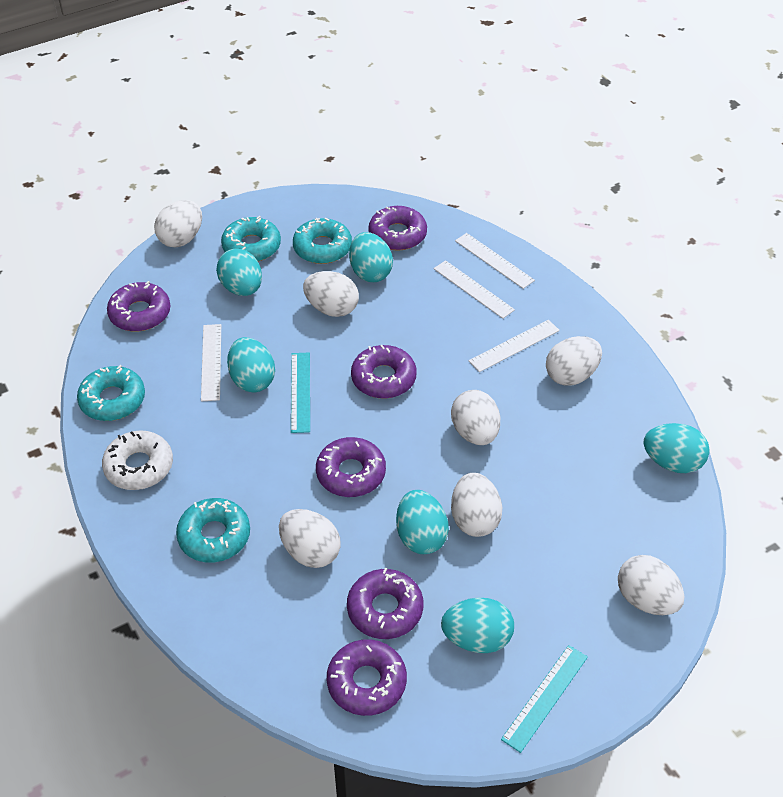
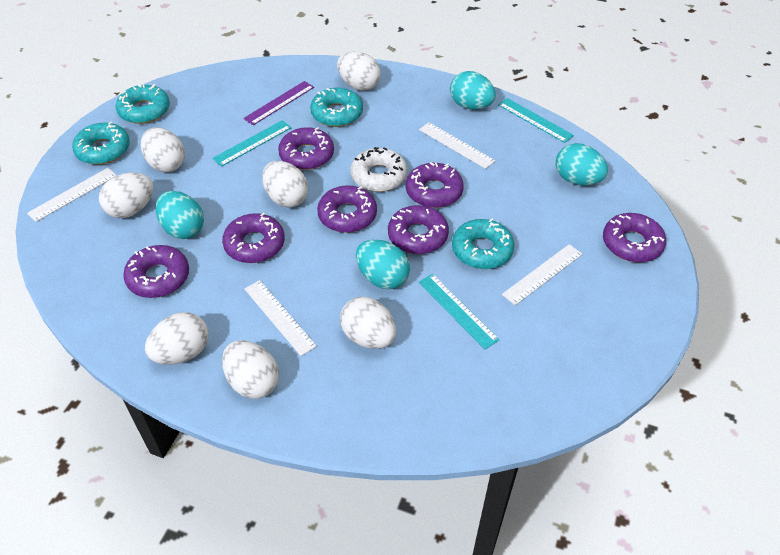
purple donut: [107,281,170,331] [316,437,386,497] [327,639,407,716] [347,568,423,639] [351,345,417,399] [368,206,427,251] = 6 -> [123,245,189,298] [222,213,285,263] [278,127,334,170] [317,185,377,233] [388,205,449,254] [406,162,464,208] [603,213,666,262] = 7
purple ruler: none = 0 -> [243,81,314,125] = 1
turquoise egg: [216,249,262,296] [227,337,275,392] [349,232,393,282] [396,490,449,554] [441,598,514,653] [643,423,710,473] = 6 -> [156,191,204,239] [356,240,410,289] [450,71,496,110] [556,143,608,185] = 4
turquoise ruler: [291,353,310,433] [501,645,588,753] = 2 -> [212,120,292,167] [419,274,499,349] [498,98,574,143] = 3

